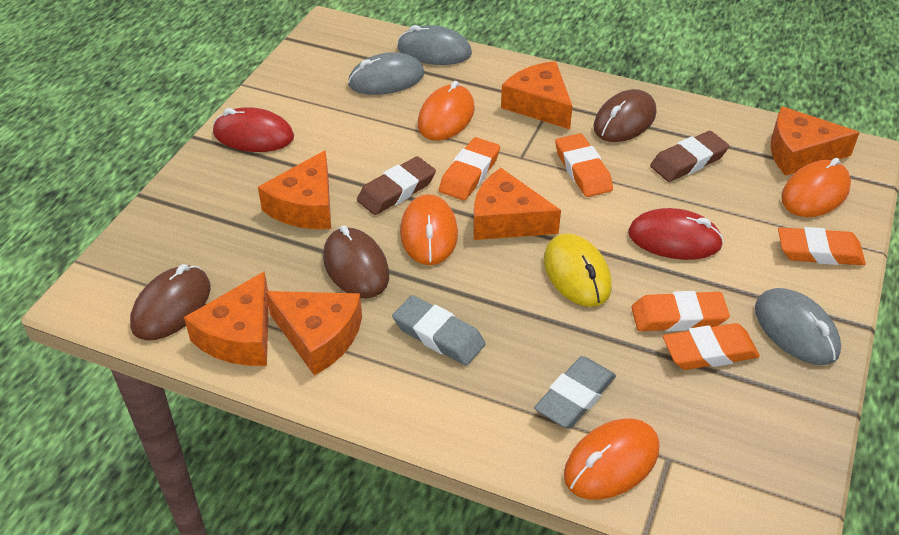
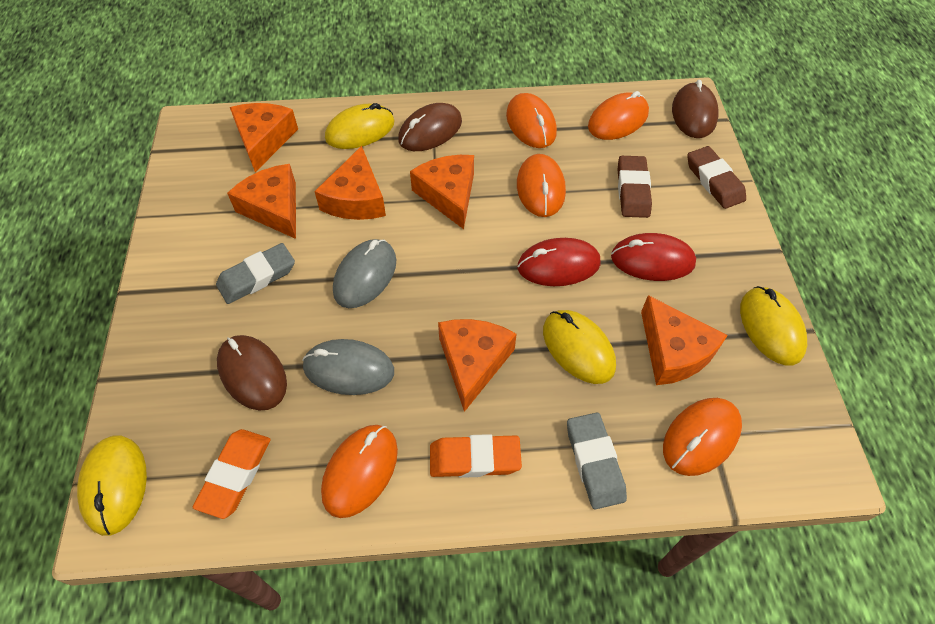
grey mouse: [348,52,425,95] [397,25,472,65] [755,288,841,365] = 3 -> [302,339,394,395] [333,239,396,308] = 2
orange eraser: [439,137,500,201] [555,133,613,197] [632,291,730,332] [663,323,760,370] [778,227,866,265] = 5 -> [193,429,271,519] [430,434,522,478] = 2
orange mouse: [400,194,458,265] [418,81,475,141] [564,419,659,500] [781,158,851,217] = 4 -> [321,425,398,518] [506,93,557,148] [517,154,566,217] [588,91,649,140] [663,398,742,476] = 5
yellow mouse: [544,233,612,307] = 1 -> [77,435,147,536] [325,103,395,149] [543,310,616,384] [740,286,807,366] = 4

